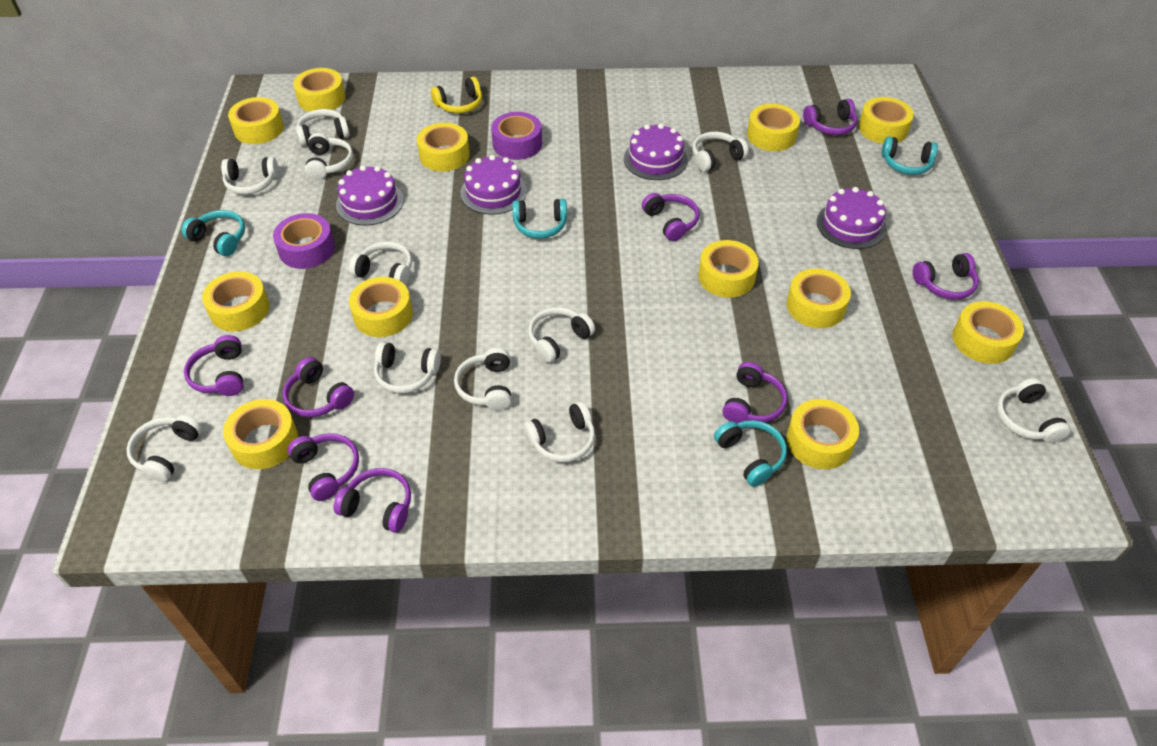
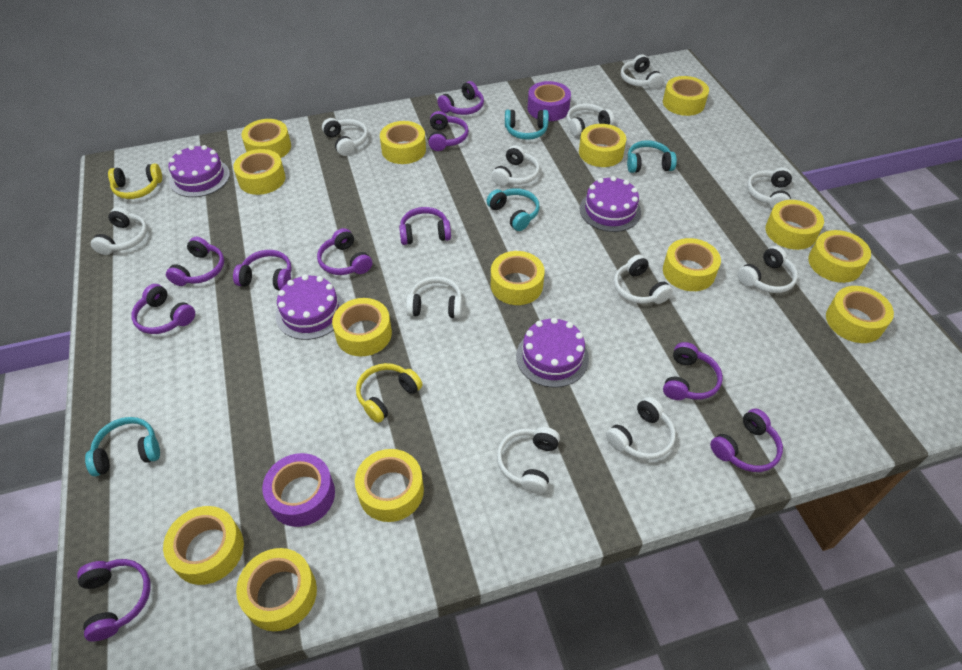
purple headphones: [184,335,243,396] [283,357,354,417] [288,433,359,501] [333,468,411,533] [642,193,699,241] [723,362,788,423] [803,99,858,135] [913,253,979,300] = 8 -> [77,559,151,642] [131,284,195,334] [166,237,224,286] [233,250,292,290] [317,228,372,275] [399,207,451,245] [428,111,469,151] [437,81,484,115] [663,342,723,400] [710,409,783,472] = 10
yellow headphones: [431,77,482,113] = 1 -> [108,164,162,199] [356,363,423,423] = 2
yellow tape: [202,271,270,331] [223,399,298,469] [228,97,284,144] [293,68,346,112] [349,277,413,337] [417,123,470,171] [698,240,759,298] [747,104,800,151] [786,268,851,328] [786,399,859,469] [858,97,914,144] [952,301,1024,364] = 12 -> [163,506,244,585] [233,149,285,195] [236,548,317,631] [242,119,291,158] [332,298,392,356] [355,449,424,522] [380,121,426,164] [491,251,545,305] [579,124,626,167] [663,76,709,116] [663,238,721,291] [765,200,824,250] [808,230,871,283] [826,286,894,343] = 14

